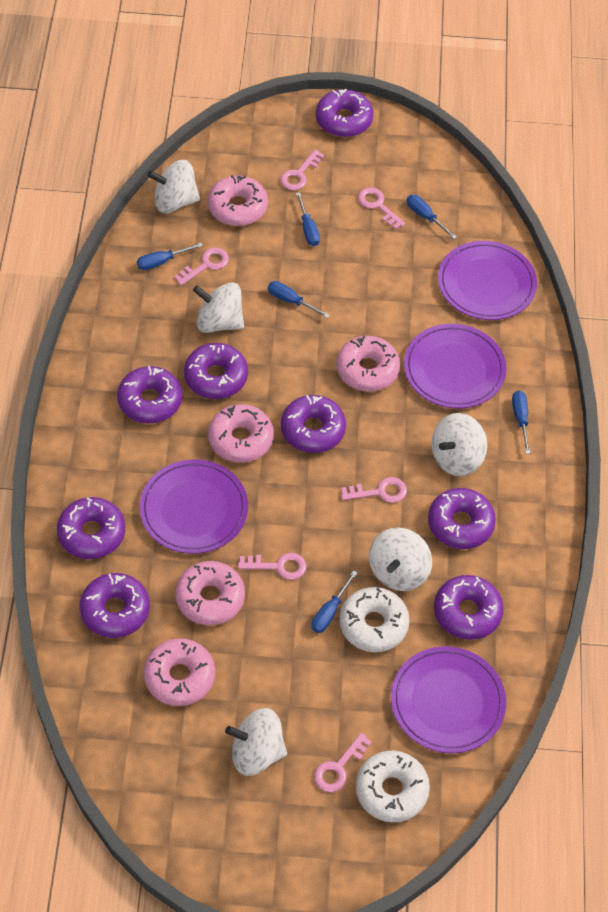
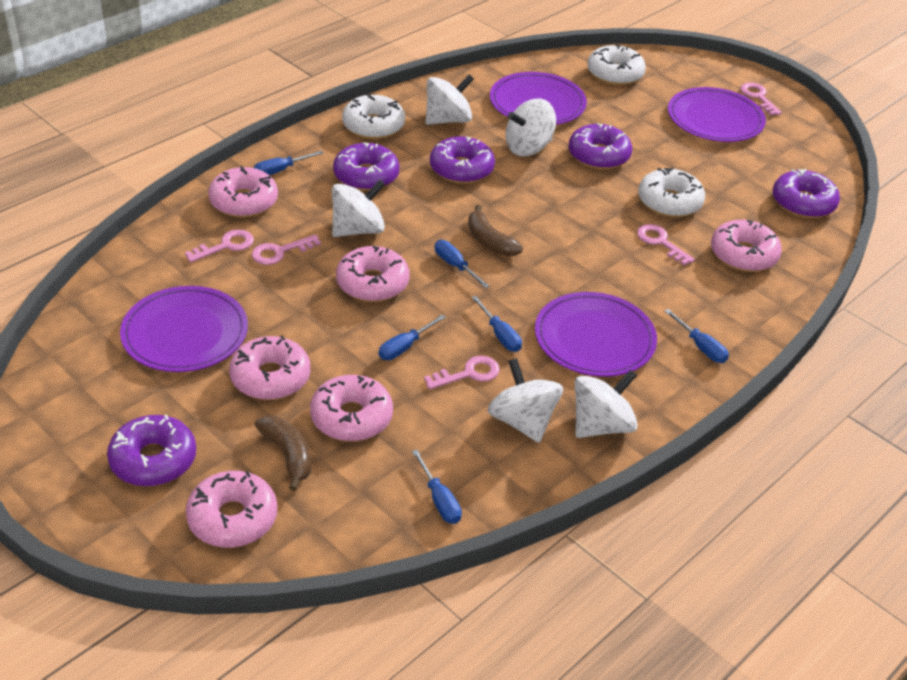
brown banana: none = 0 -> [255,416,311,491] [468,205,523,256] = 2
pink donut: [144,638,215,706] [175,561,245,625] [208,175,268,226] [208,404,274,463] [336,336,400,392] = 5 -> [186,471,277,548] [208,166,278,218] [229,336,310,400] [310,375,393,442] [336,246,410,302] [711,220,782,272] = 6
pink key: [174,248,229,286] [238,553,307,580] [280,149,324,190] [314,733,372,792] [341,477,407,503] [358,187,405,229] = 6 -> [185,229,254,262] [252,235,321,265] [424,356,500,389] [637,224,695,265] [740,82,782,115] = 5
purple donut: [57,497,125,559] [79,573,150,638] [117,366,182,423] [184,343,248,399] [281,395,346,453] [316,89,374,137] [428,488,496,549] [434,575,504,640] = 8 -> [107,414,196,487] [333,142,400,191] [430,136,495,184] [568,123,632,170] [773,169,840,218] = 5
white donut: [340,587,410,652] [356,751,430,822] = 2 -> [342,94,405,139] [587,45,646,85] [638,167,705,217] = 3

